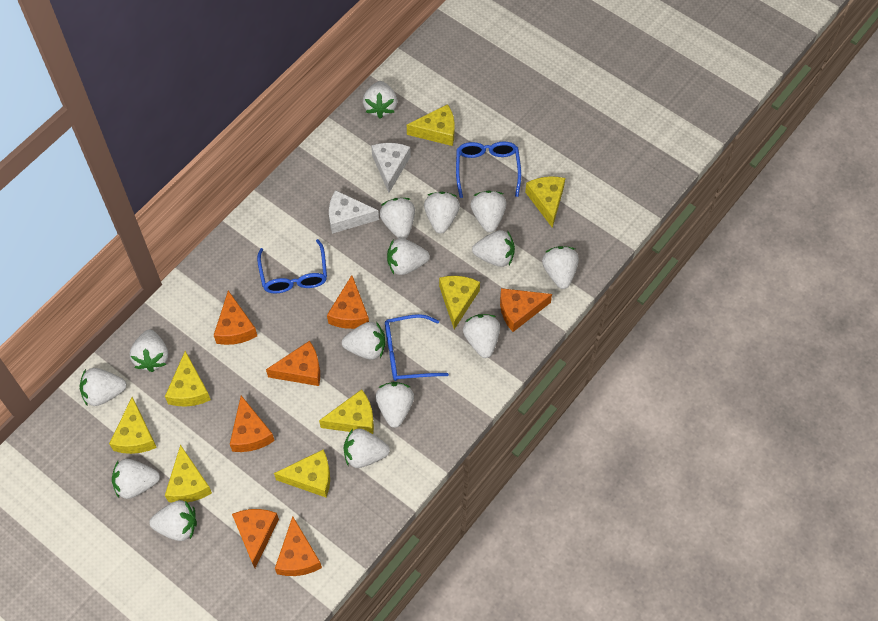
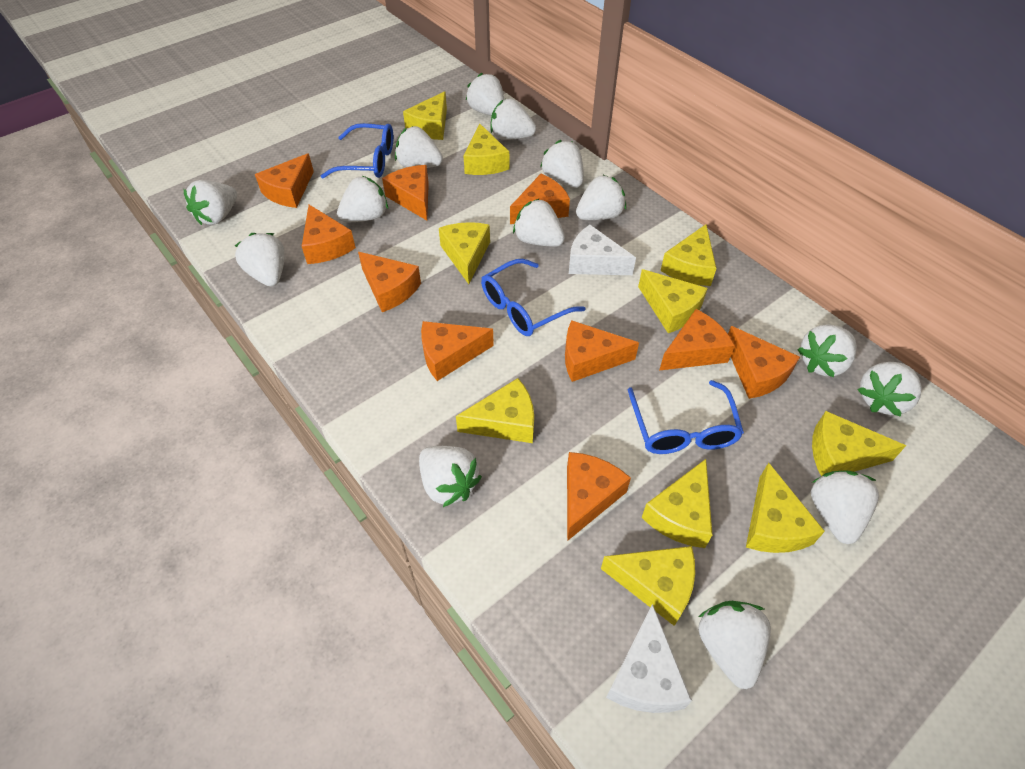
orange cheese: [214,291,257,345] [230,396,275,452] [232,509,279,568] [266,341,320,386] [275,516,322,576] [327,275,369,329] [500,288,552,332] = 7 -> [255,153,314,208] [302,205,356,264] [358,252,421,312] [382,165,429,220] [421,321,494,381] [510,174,570,224] [565,320,639,382] [567,452,631,541] [659,309,735,371] [728,326,800,399] = 10
white strawberry: [80,368,127,406] [112,459,160,499] [130,330,168,372] [149,500,197,541] [342,322,386,360] [344,428,390,468] [363,81,397,119] [375,382,414,428] [379,198,415,239] [387,238,430,275] [424,192,460,234] [463,314,500,358] [471,191,507,233] [472,230,515,267] [542,246,579,289] = 15 -> [184,180,237,225] [235,233,285,286] [337,176,388,222] [395,126,443,168] [419,446,482,507] [466,73,504,116] [491,99,536,140] [513,199,565,247] [540,140,584,188] [576,175,626,220] [698,601,771,689] [797,324,857,377] [811,471,879,544] [857,362,922,417] = 14
yellow cheese: [109,397,157,454] [165,351,211,407] [165,445,212,502] [274,449,330,497] [319,389,374,434] [407,104,455,146] [439,276,480,329] [525,177,565,228] = 8 -> [403,91,447,140] [439,222,490,284] [456,378,534,443] [464,123,509,175] [601,546,695,626] [638,269,708,333] [641,459,712,548] [660,224,717,286] [746,463,825,553] [812,411,906,476] = 10

